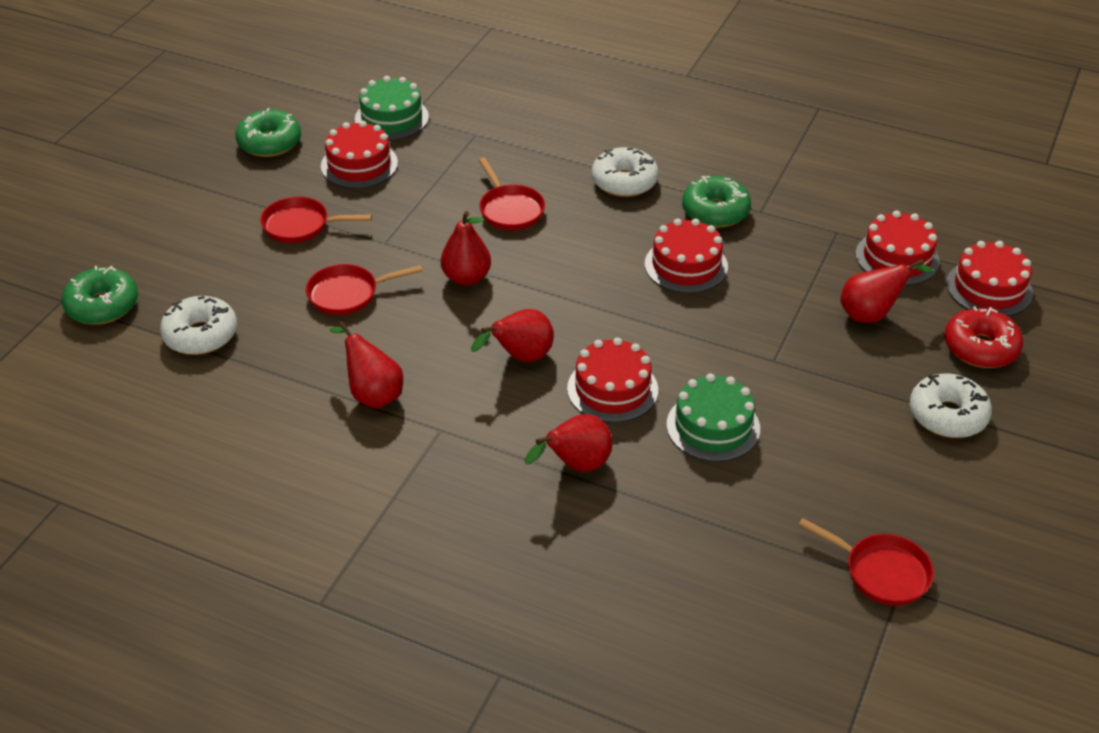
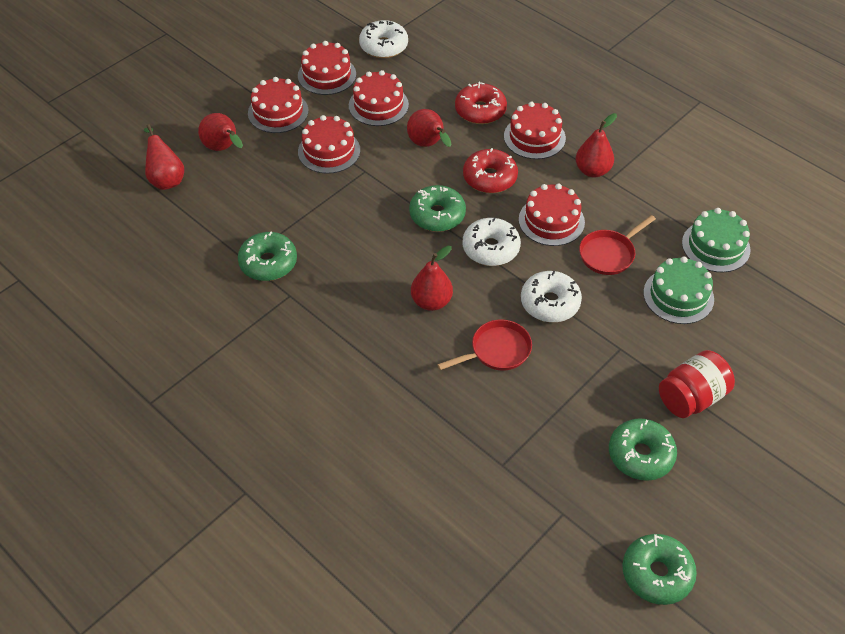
green donut: [61,266,138,325] [235,108,301,157] [682,176,751,228] = 3 -> [238,232,297,281] [409,185,466,232] [609,418,677,481] [622,534,697,605] = 4
red cake: [321,121,398,188] [567,337,658,423] [645,219,728,293] [855,210,940,286] [946,241,1033,317] = 5 -> [248,77,309,133] [298,41,356,95] [298,115,360,174] [349,70,409,126] [504,102,566,159] [519,184,585,246] = 6
red donut: [944,306,1023,368] = 1 -> [455,82,507,124] [463,148,518,193] = 2
red jar: none = 0 -> [659,350,735,418] = 1
red pan: [260,197,372,243] [306,264,422,315] [479,157,545,230] [798,518,934,605] = 4 -> [437,320,532,370] [579,215,656,275] = 2

